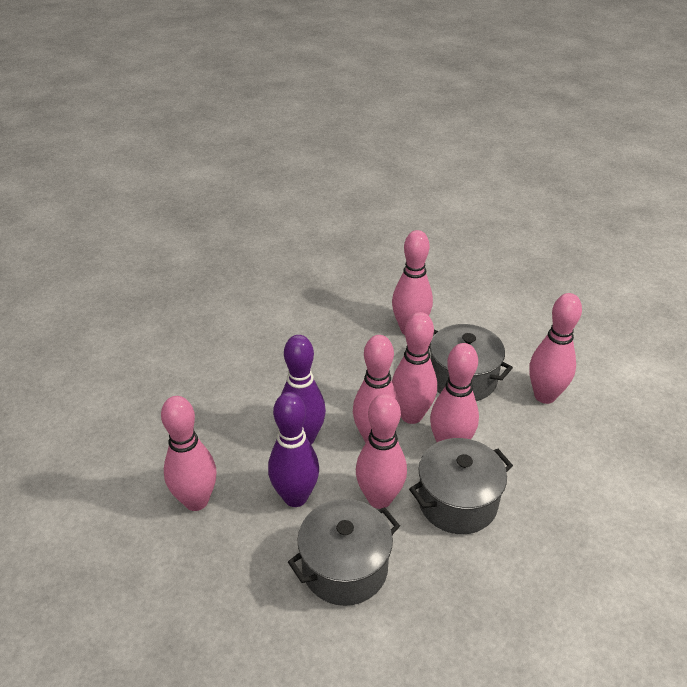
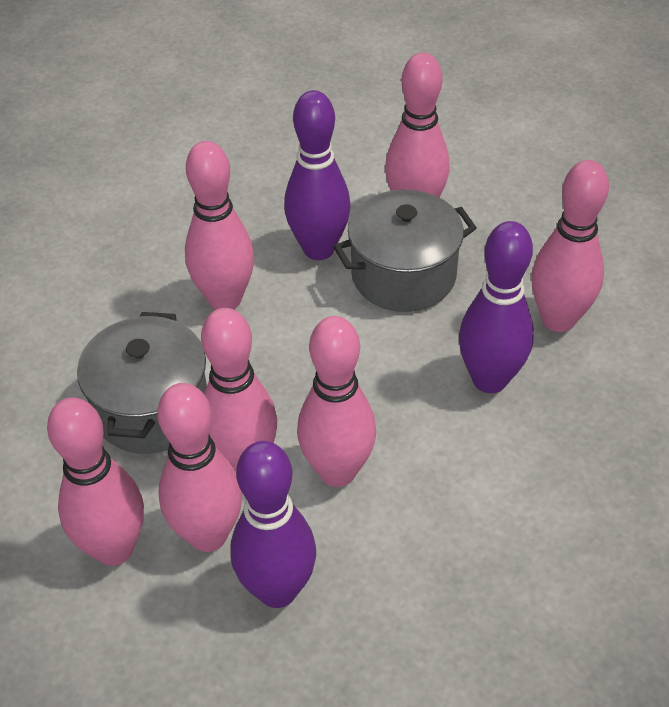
grey pot: [288,499,400,606] [409,438,513,534] [429,324,513,401] = 3 -> [77,312,207,454] [333,190,477,312] = 2
purple bowling pin: [268,392,319,507] [281,335,326,445] = 2 -> [231,441,316,608] [284,90,351,260] [459,221,534,393] = 3

